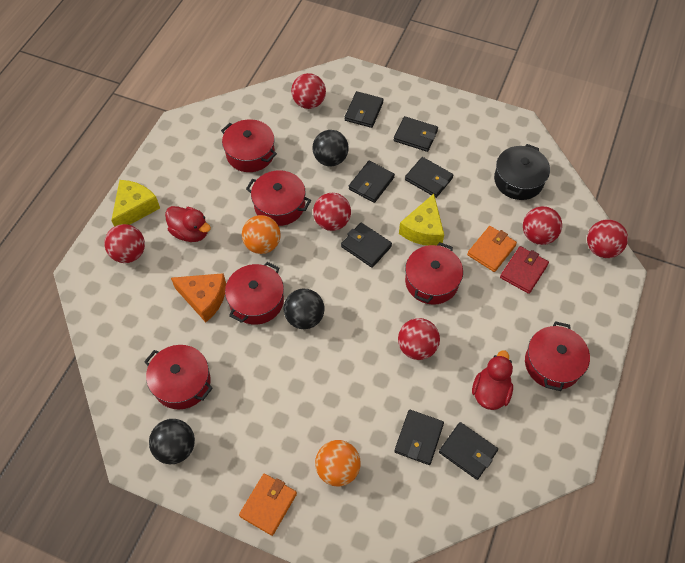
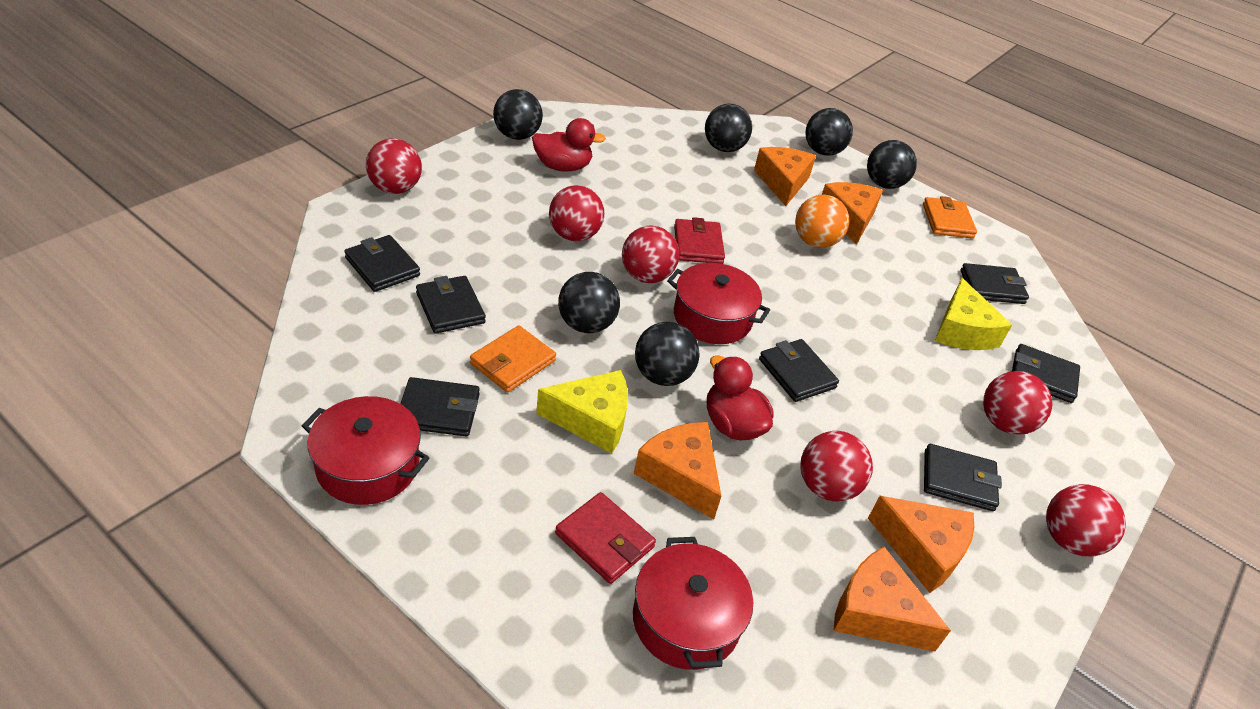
black ball: [149,419,195,464] [284,289,325,329] [312,130,349,166] = 3 -> [493,89,543,140] [558,272,620,333] [635,322,700,386] [705,104,752,152] [805,108,853,156] [867,140,917,189] = 6
black pot: [494,144,550,200] = 1 -> none = 0
orange ball: [242,215,281,254] [315,440,361,487] = 2 -> [795,195,849,248] = 1
orange cheese: [171,273,226,322] = 1 -> [634,422,721,519] [754,147,816,206] [822,182,883,245] [833,547,951,651] [868,496,974,593] = 5
red pot: [144,345,213,409] [221,119,277,172] [225,262,284,325] [246,170,311,226] [405,242,463,305] [525,321,590,391] = 6 -> [302,396,429,505] [633,537,753,670] [667,263,770,344] = 3
red wallet: [500,246,549,294] = 1 -> [555,492,656,584] [674,217,725,264] = 2

